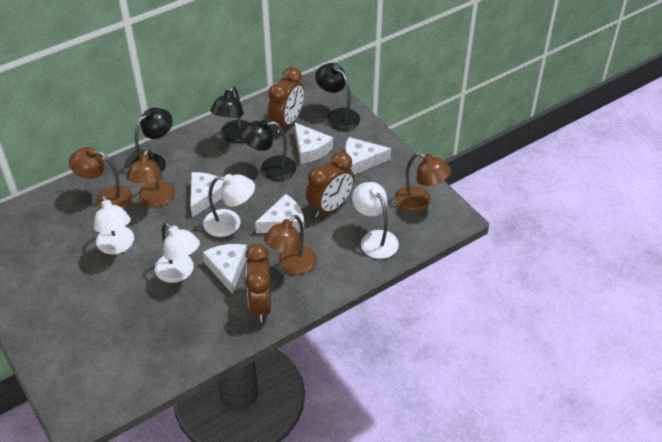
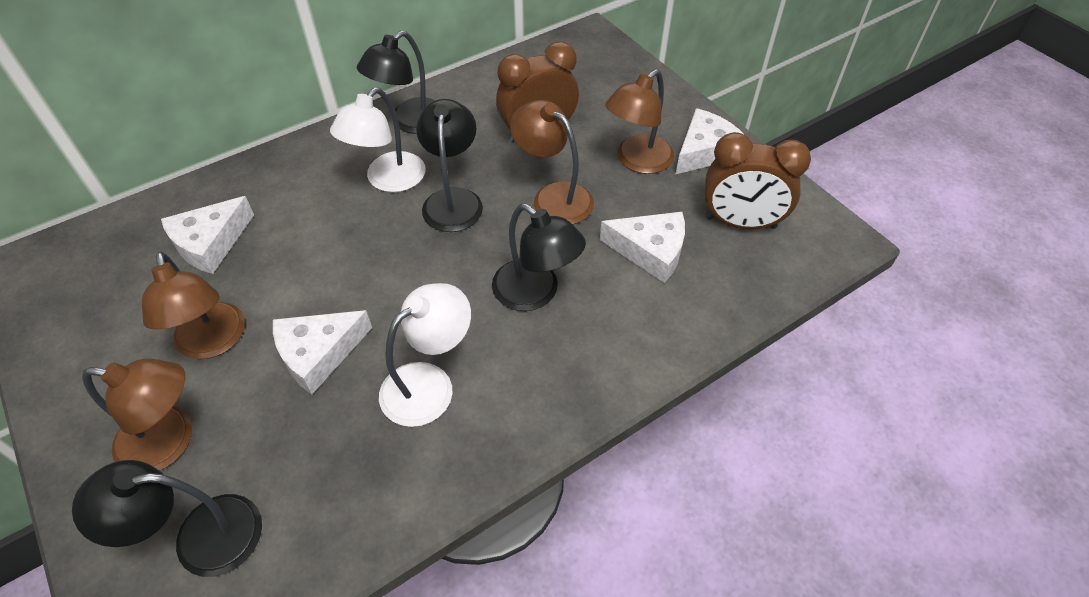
brown clock: [245,244,271,322] [268,67,304,133] [306,152,354,218] = 3 -> [496,41,579,143] [704,132,811,229] = 2
white cheese: [190,172,224,217] [203,244,247,294] [255,194,304,233] [294,122,333,164] [345,137,391,175] = 5 -> [161,196,254,274] [273,310,372,394] [600,212,685,283] [676,108,743,174] = 4
white lamp: [94,194,134,254] [155,222,200,283] [203,174,255,237] [352,182,399,259] = 4 -> [330,88,426,192] [379,283,471,427] = 2

